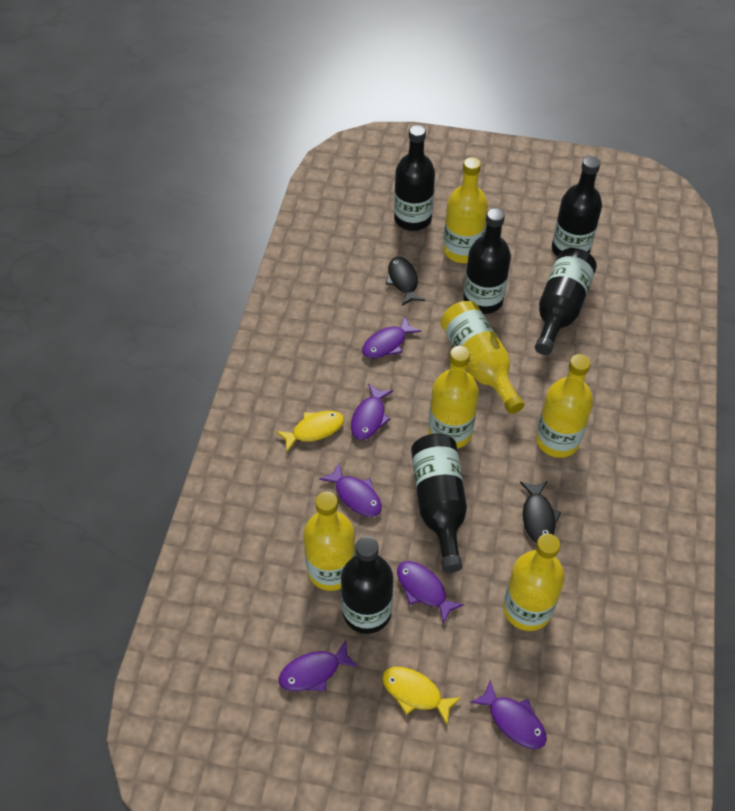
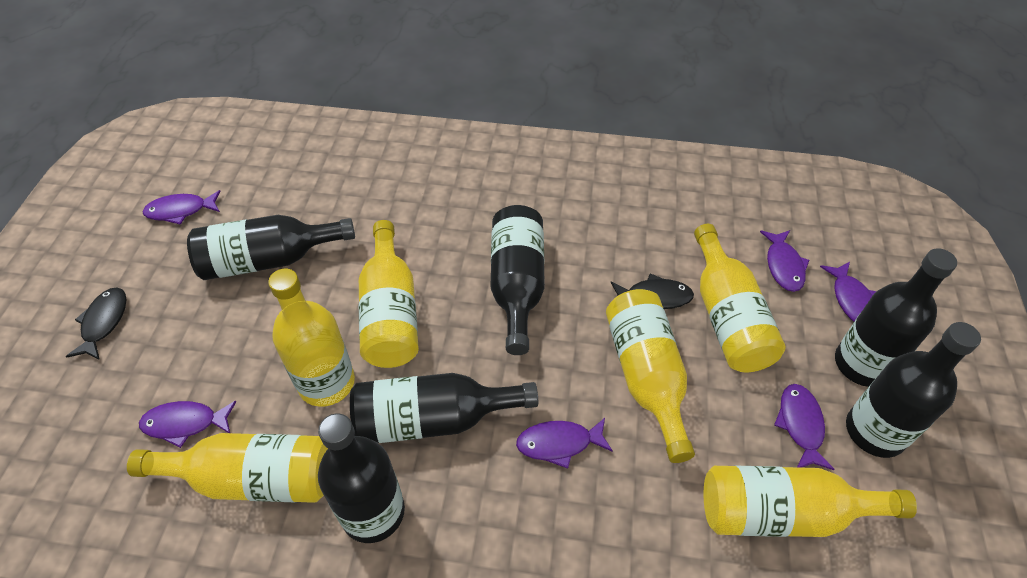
yellow fish: [276,411,344,452] [382,667,461,724] = 2 -> none = 0

